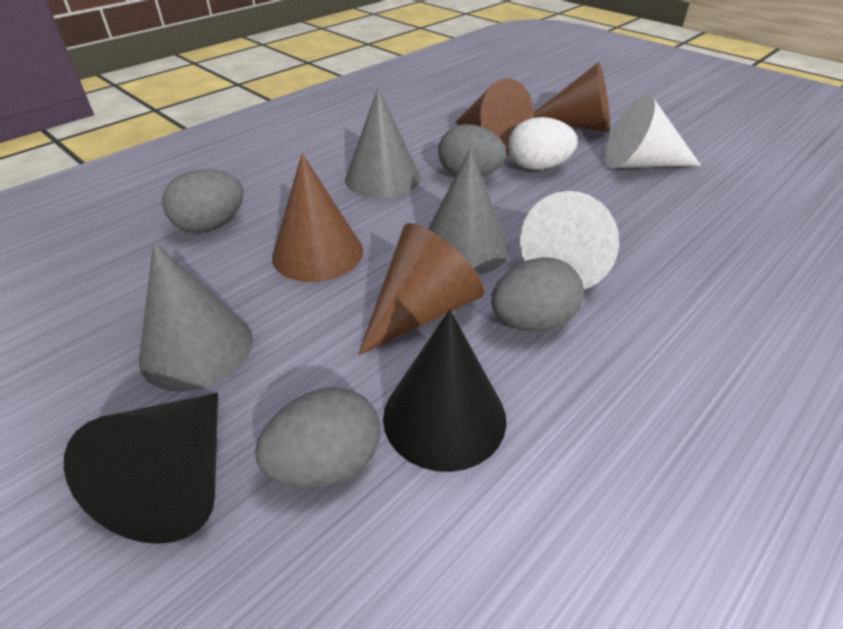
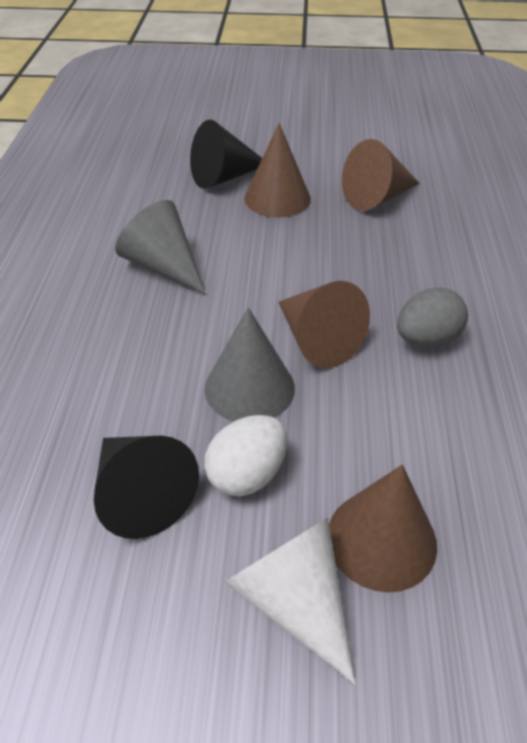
grey cone: [139,242,253,392] [345,88,421,198] [428,148,509,275] = 3 -> [115,200,206,295] [205,307,295,422] = 2
grey egg: [162,169,244,232] [255,387,380,487] [438,124,506,176] [491,257,584,331] = 4 -> [397,288,468,348] = 1
white cone: [520,191,619,289] [605,94,701,168] = 2 -> [225,518,356,685] = 1

